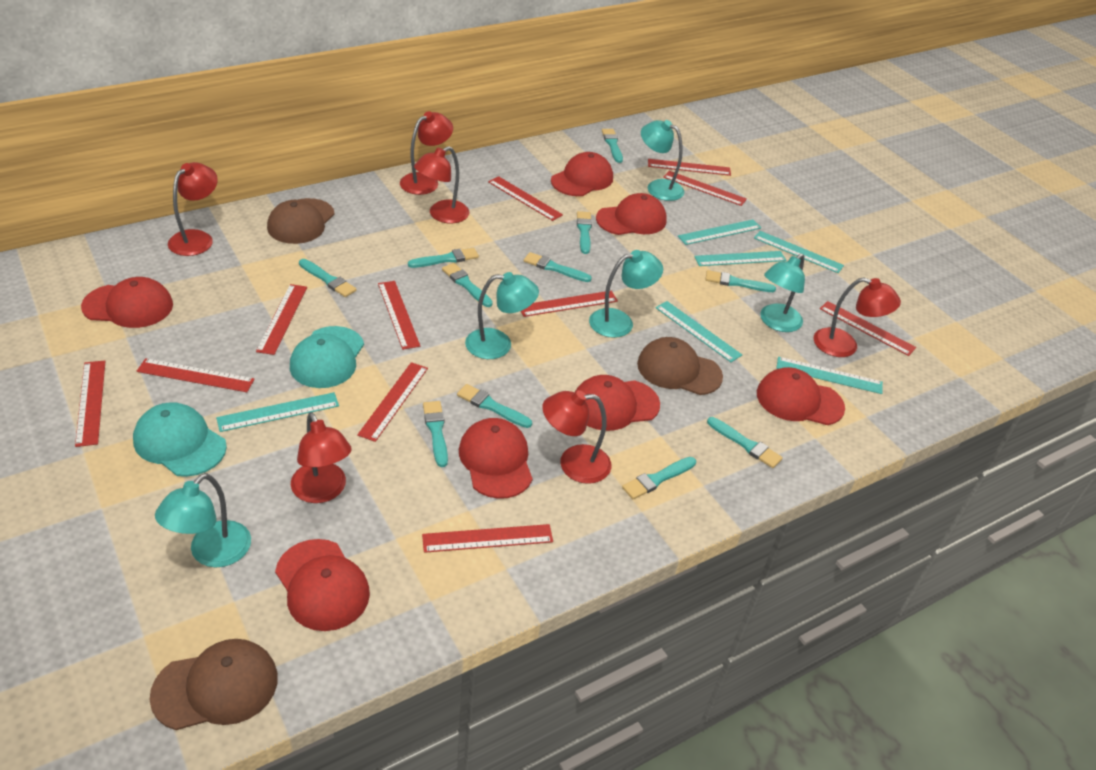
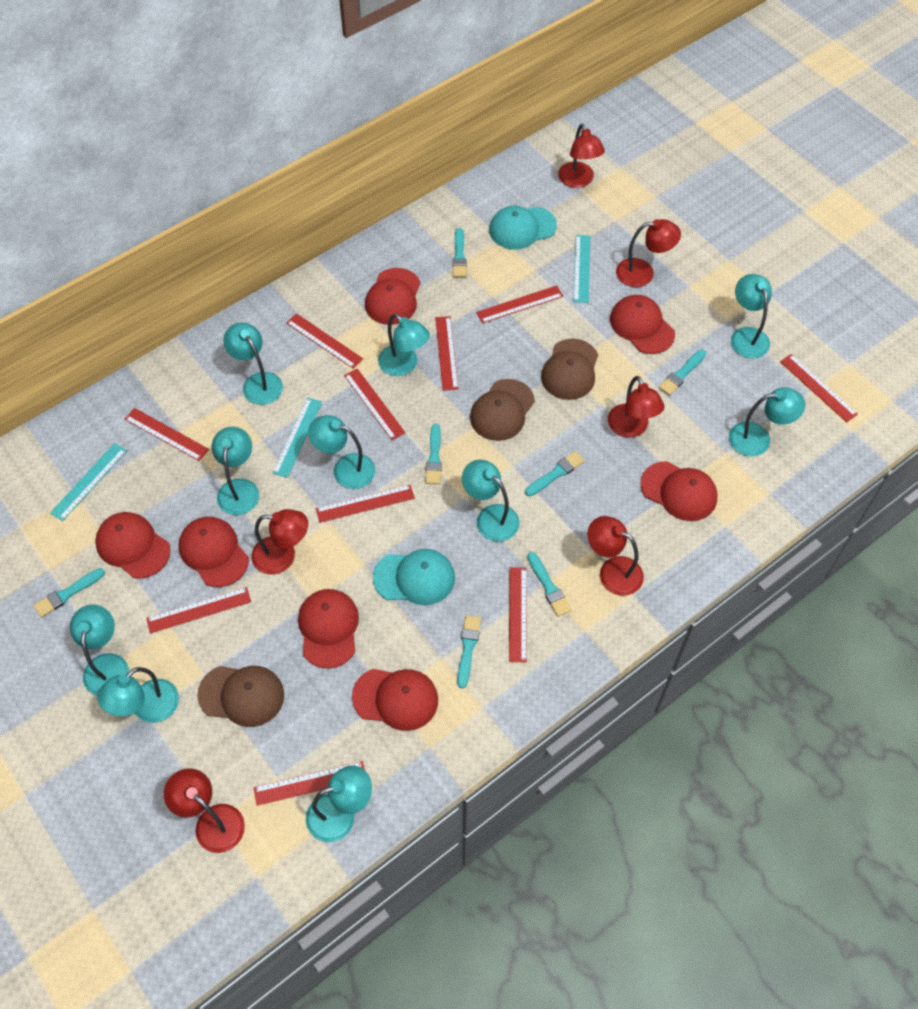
red ruler: [75,361,106,447] [137,358,255,392] [256,284,307,355] [357,362,428,442] [378,281,420,350] [422,524,553,553] [488,176,563,221] [521,291,618,317] [648,159,731,176] [663,171,747,206] [820,301,916,356] = 11 -> [125,408,209,461] [146,587,251,634] [254,761,365,806] [286,313,363,369] [316,485,415,523] [344,368,406,440] [435,316,458,391] [476,286,563,323] [509,567,527,662] [780,354,858,422] = 10
turquoise brush: [299,259,357,297] [408,248,479,268] [423,401,448,467] [442,263,493,307] [457,384,532,428] [524,252,592,282] [577,211,592,254] [602,129,623,163] [622,457,696,499] [706,270,776,292] [707,417,783,468] = 11 -> [33,568,105,617] [426,424,442,484] [452,228,467,277] [457,615,481,688] [525,451,585,496] [527,552,571,617] [659,349,706,395] = 7
turquoise lamp: [155,473,251,567] [465,272,539,359] [589,250,663,338] [641,120,684,201] [760,253,805,332] = 5 -> [70,605,129,696] [97,667,179,723] [212,427,259,515] [223,323,283,405] [306,765,372,842] [308,415,375,489] [378,313,430,376] [462,460,520,542] [729,388,805,456] [731,274,772,358] = 10
turquoise ruler: [216,392,339,432] [656,301,742,362] [678,219,761,245] [694,251,786,266] [754,231,844,273] [776,357,883,394] = 6 -> [50,443,127,521] [272,398,322,478] [574,235,590,303] = 3

